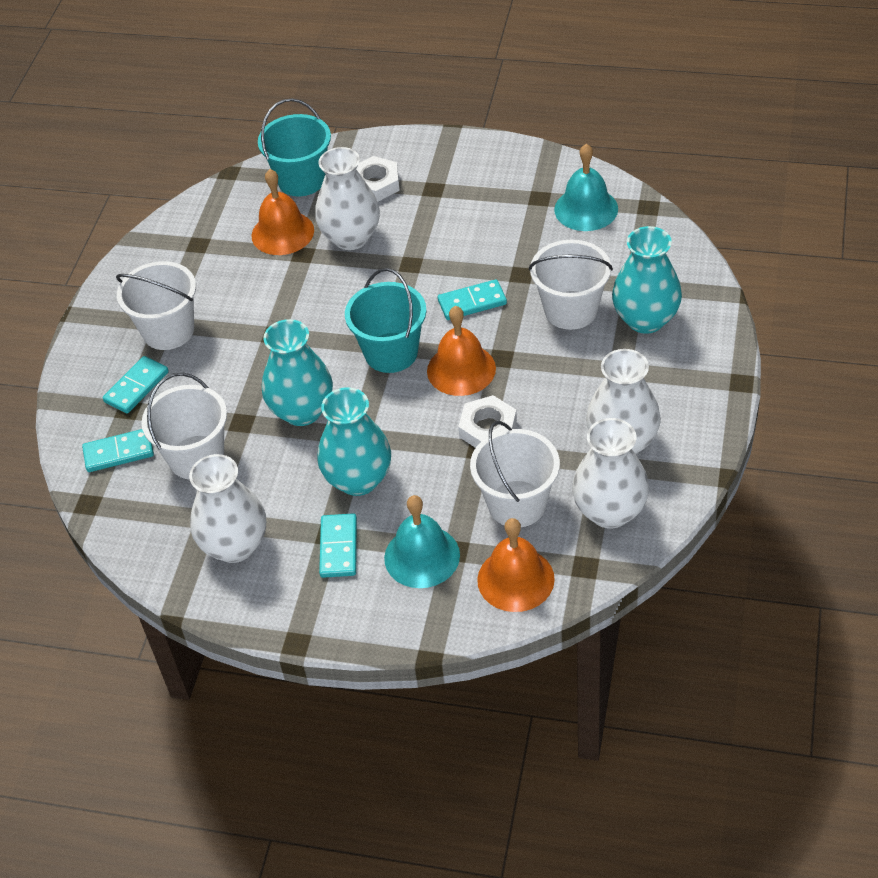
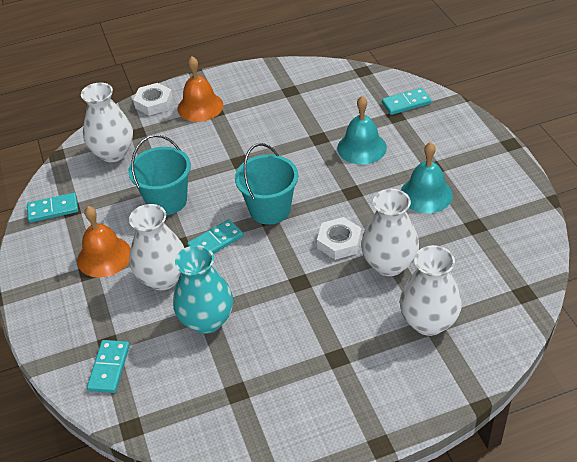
orange bell: [251,169,314,255] [427,306,496,396] [477,518,555,612] = 3 -> [77,206,131,278] [178,57,223,122] = 2
turquoise vase: [262,319,333,426] [317,387,391,496] [612,226,682,334] = 3 -> [173,245,233,334] = 1
white bucket: [116,261,196,350] [141,373,227,479] [470,421,560,527] [529,240,613,330] = 4 -> none = 0

